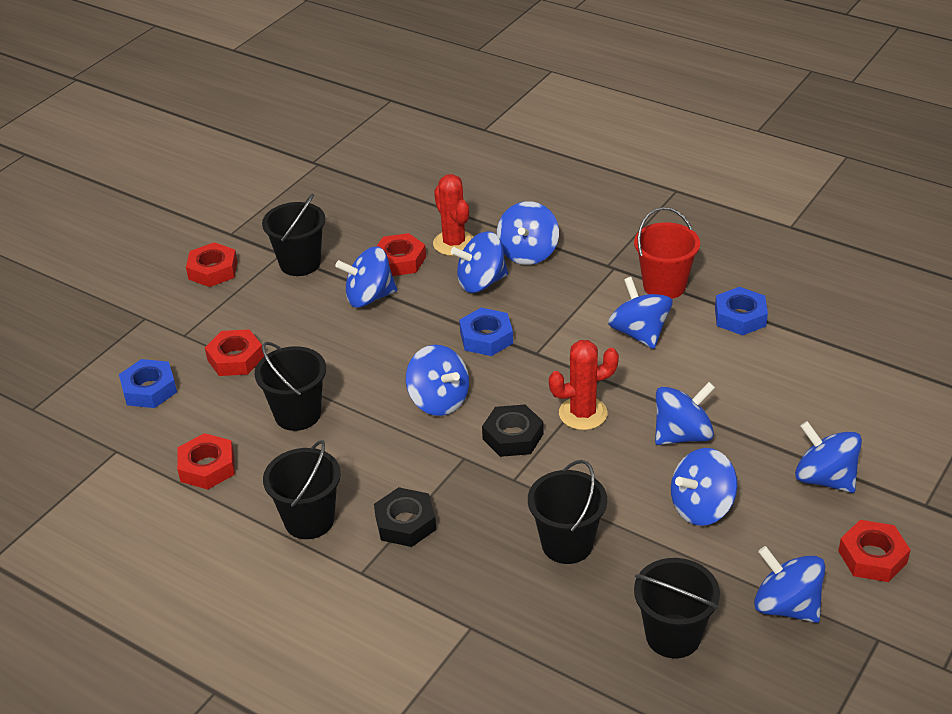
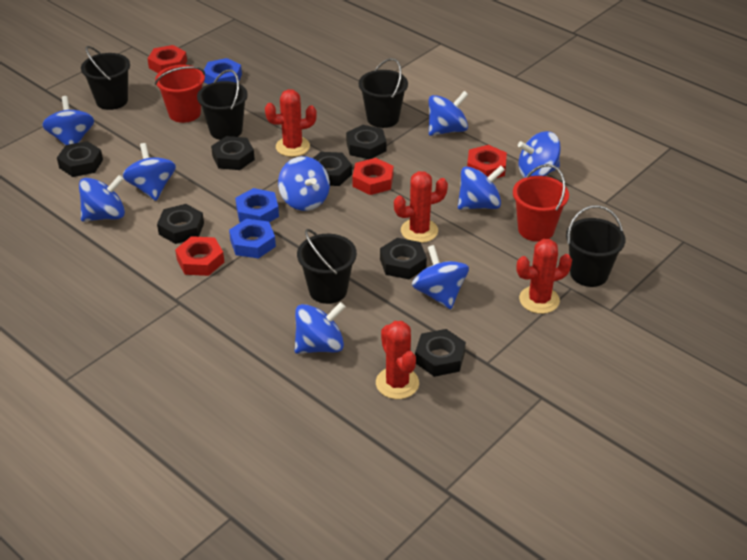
black nut: [374,487,436,547] [482,404,544,457] = 2 -> [57,141,103,177] [157,204,204,244] [211,136,255,170] [313,152,352,186] [346,125,387,159] [380,238,427,279] [415,329,466,377] = 7
red bucket: [634,207,700,299] = 1 -> [155,65,205,123] [513,164,569,242] = 2
red cactus: [433,174,473,256] [549,340,619,430] = 2 -> [265,89,317,157] [376,321,419,399] [394,171,448,243] [516,239,572,314] = 4
red nut: [177,433,235,489] [186,242,237,287] [205,329,264,376] [377,233,426,276] [838,520,910,582] = 5 -> [147,45,187,73] [175,236,224,276] [352,158,394,195] [467,145,507,178] = 4

